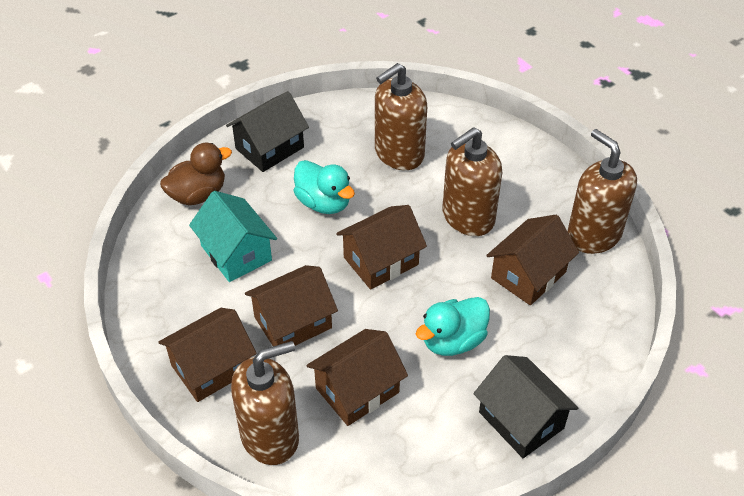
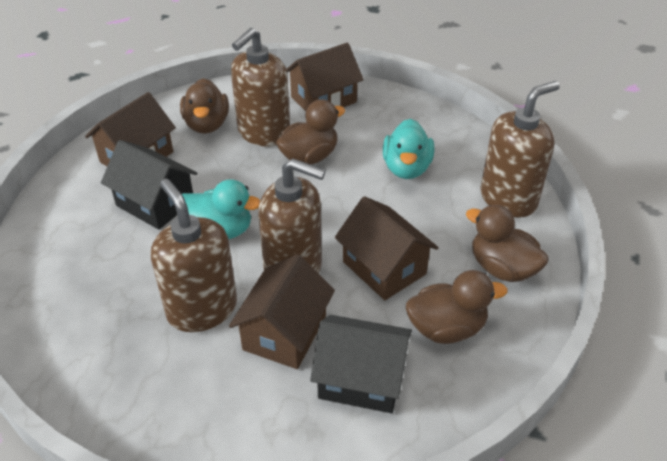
brown duck: [160,143,232,205] = 1 -> [180,78,229,134] [276,99,345,165] [406,270,507,344] [466,205,549,282] = 4
brown house: [158,308,257,402] [245,265,338,346] [307,329,408,426] [336,205,427,290] [486,215,579,305] = 5 -> [85,92,176,166] [229,254,335,369] [286,43,364,111] [335,196,439,300] = 4
turquoise house: [189,191,277,282] = 1 -> none = 0

